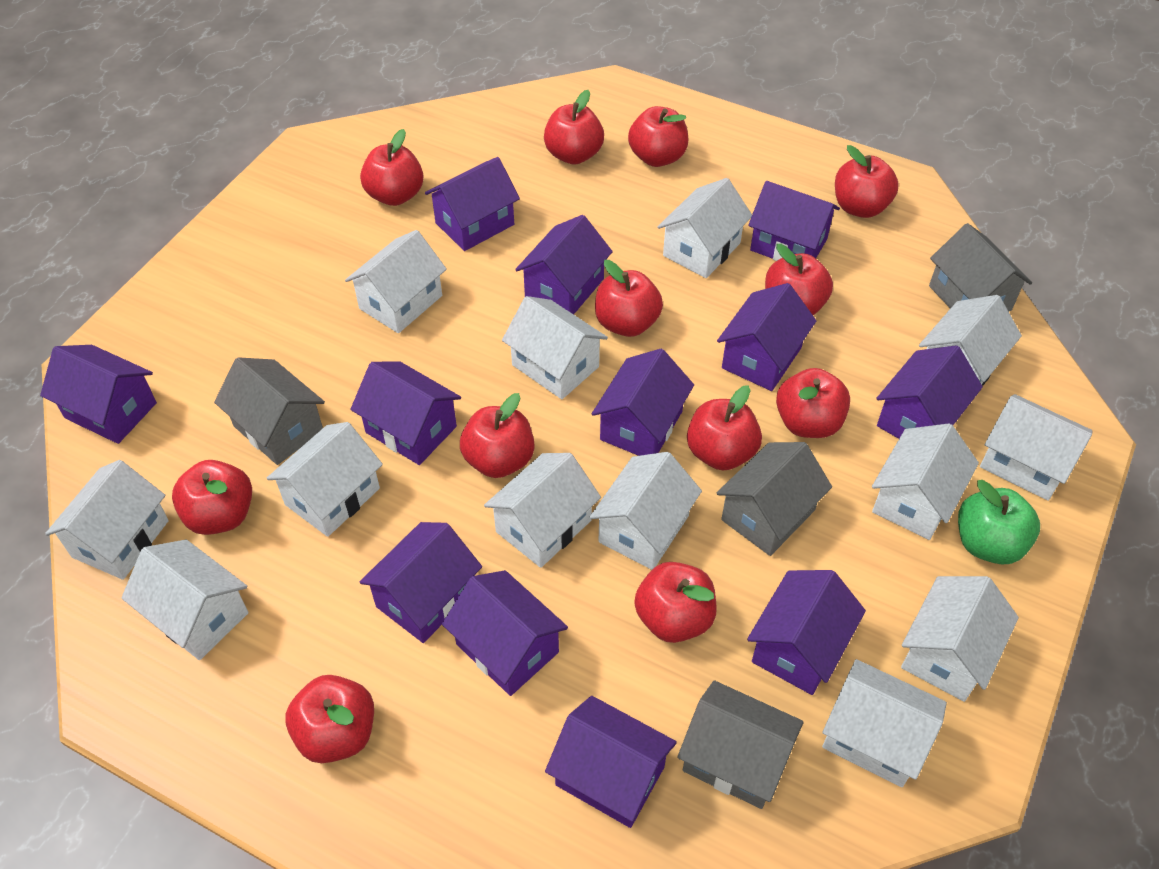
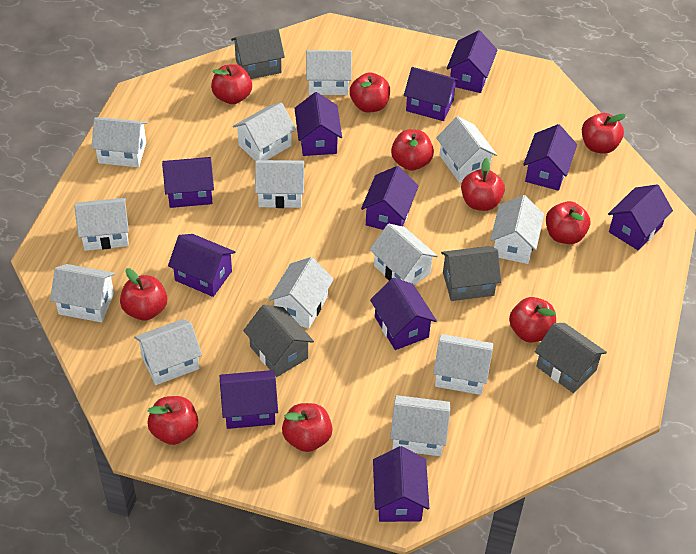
green apple: [958,480,1040,564] = 1 -> none = 0
purple house: [40,345,157,444] [350,361,461,465] [360,522,482,643] [425,157,520,251] [442,570,568,696] [515,215,613,314] [545,696,677,828] [592,349,694,456] [717,283,817,391] [747,570,866,695] [748,181,840,261] [876,345,983,439] = 12 -> [162,157,214,208] [168,234,236,297] [220,370,278,429] [294,92,342,156] [361,166,418,230] [370,278,437,350] [373,446,429,522] [404,67,459,121] [447,30,497,93] [523,124,577,191] [608,184,673,250] = 11
red apple: [172,460,252,535] [286,675,374,763] [360,129,423,206] [460,393,535,478] [544,90,604,164] [595,260,663,337] [628,106,688,167] [634,562,717,643] [687,385,762,470] [765,244,833,315] [776,368,850,438] [835,145,899,218] = 12 -> [120,268,167,321] [147,396,198,445] [211,64,252,104] [282,403,332,452] [350,72,390,112] [391,129,434,171] [461,158,505,211] [509,297,556,343] [546,201,590,244] [582,113,626,154] = 10

